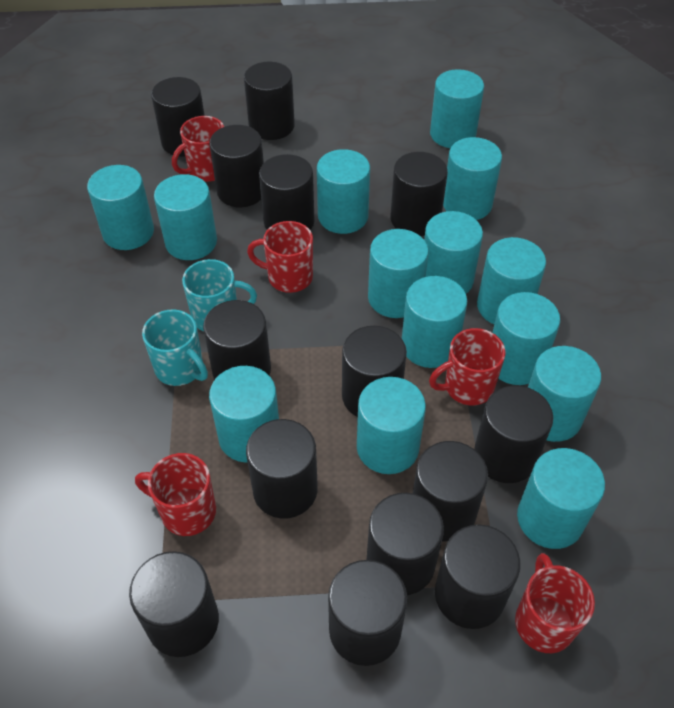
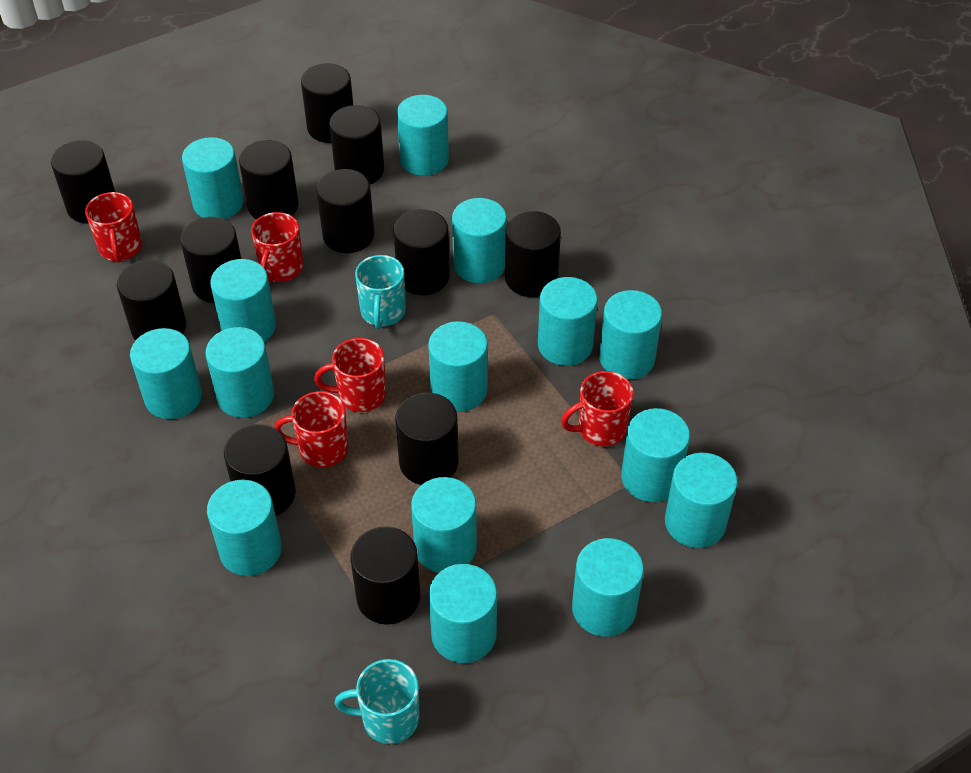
black cylinder: [129,551,219,657] [151,77,205,157] [203,300,271,380] [209,125,264,207] [244,62,295,140] [246,419,318,519] [259,154,314,230] [328,560,407,666] [342,326,407,417] [367,493,444,595] [390,152,448,236] [413,441,488,541] [435,525,521,629] [474,385,553,483] = 14 -> [51,140,115,223] [117,260,186,340] [180,217,241,303] [224,424,296,516] [239,140,299,220] [301,63,353,143] [316,169,374,253] [329,105,384,184] [350,526,421,625] [393,209,450,295] [395,393,459,485] [505,211,561,297] = 12
turquoise cylinder: [87,165,154,250] [154,174,217,260] [209,366,279,463] [317,149,370,234] [357,377,426,474] [368,229,429,318] [402,276,467,368] [424,211,483,294] [430,69,484,148] [443,137,502,220] [477,237,546,324] [492,292,560,385] [517,448,605,549] [528,346,601,442] = 14 -> [130,328,202,419] [182,137,244,219] [205,327,274,418] [207,480,282,576] [210,259,276,342] [397,95,449,176] [411,477,477,573] [428,321,488,412] [429,564,497,663] [452,198,507,283] [538,277,598,366] [572,538,644,637] [599,290,662,380] [621,408,690,502] [665,453,737,548] = 15

